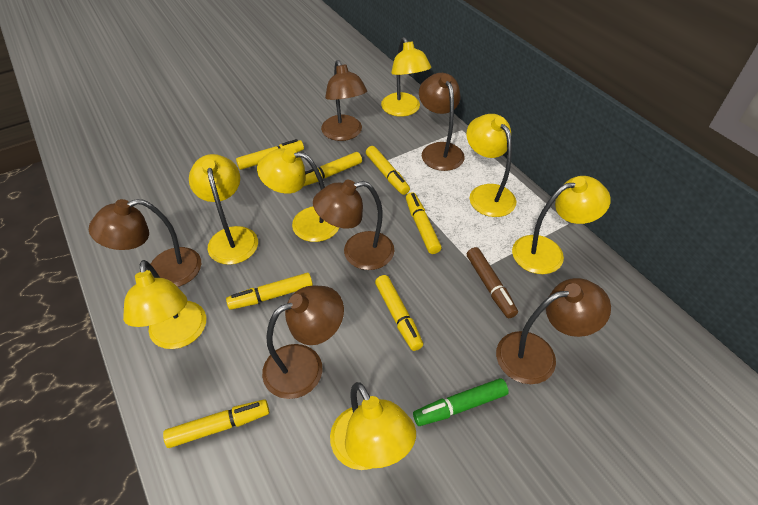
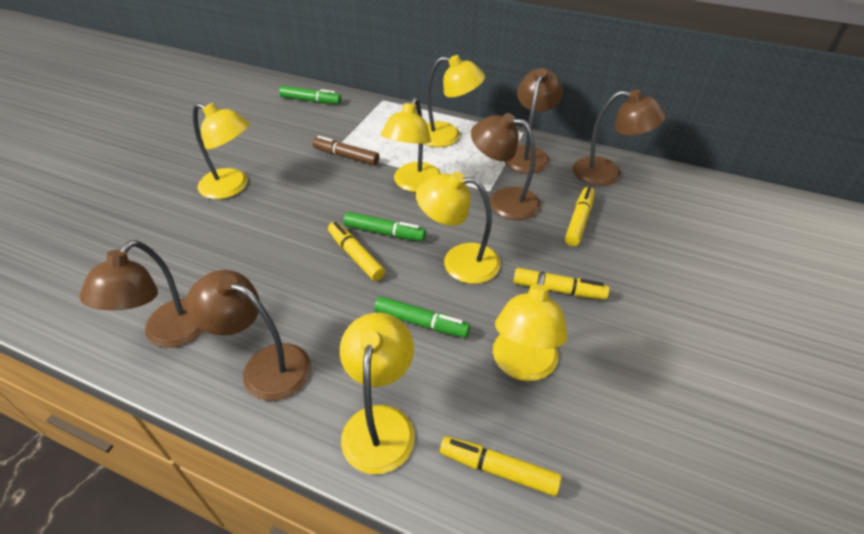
brown lamp: [89,199,201,287] [262,285,344,399] [313,180,394,270] [321,60,367,141] [419,73,465,171] [496,278,611,384] = 6 -> [79,240,204,348] [186,270,311,401] [471,113,541,220] [504,68,563,174] [573,90,666,186] = 5
green marker: [413,378,509,426] = 1 -> [279,86,341,104] [344,212,426,241] [374,296,470,338] = 3
yellow lamp: [123,260,206,349] [189,154,258,265] [257,148,339,242] [330,382,416,470] [381,37,431,117] [466,114,516,217] [512,176,611,274] = 7 -> [193,103,250,199] [340,313,415,474] [381,98,441,192] [416,172,500,284] [425,55,485,147] [493,272,568,381] = 6
yellow marker: [163,399,269,448] [226,273,313,310] [236,139,304,170] [304,152,362,186] [366,146,410,195] [375,275,423,351] [406,192,442,254] = 7 -> [328,222,385,281] [440,436,562,496] [513,268,609,300] [565,187,595,246] = 4

